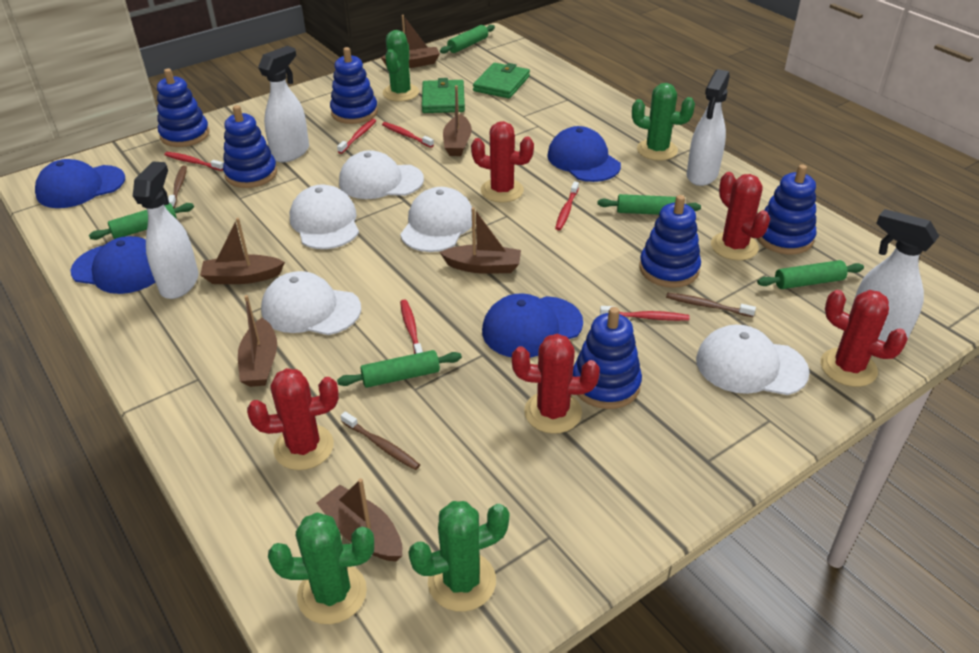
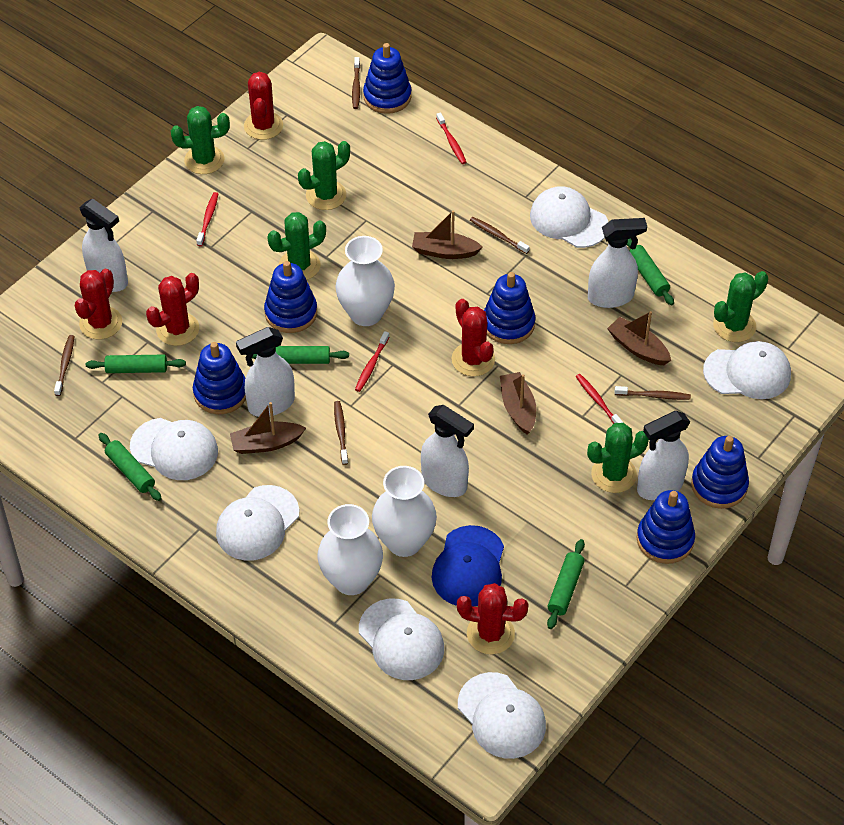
blue cap: [35,159,125,208] [70,236,156,294] [482,293,583,358] [547,126,621,182] = 4 -> [432,525,504,606] = 1
brown boat: [200,218,285,284] [238,295,277,387] [317,478,402,561] [381,15,440,68] [439,207,521,274] [443,85,472,156] = 6 -> [230,402,306,454] [412,210,483,259] [500,372,536,435] [607,311,671,365] = 4
brown toothbrush: [168,166,187,209] [341,411,420,470] [666,293,756,317] = 3 -> [54,335,75,396] [334,401,348,465] [352,57,360,109] [470,217,530,254] [615,386,691,400] = 5
green cactus: [268,513,374,624] [382,30,419,101] [408,501,509,612] [632,83,695,161] = 4 -> [171,106,230,174] [267,212,326,280] [298,141,350,210] [587,423,649,493] [713,271,768,342] = 5
green wallet: [422,78,465,113] [473,63,530,98] = 2 -> none = 0
red toothbrush: [164,152,223,171] [337,119,376,154] [382,122,434,148] [400,299,423,354] [555,181,579,230] [600,306,689,321] = 6 -> [196,192,218,246] [355,331,389,392] [436,113,466,164] [576,374,623,424] = 4
white cap: [261,271,361,335] [290,185,359,249] [339,150,424,199] [400,187,472,252] [696,324,810,395] = 5 -> [130,418,218,480] [216,485,299,561] [359,598,444,680] [458,672,546,759] [530,186,608,248] [703,341,791,399] = 6
white spray bottle: [133,161,198,299] [258,46,309,163] [687,69,730,186] [852,209,939,342] = 4 -> [79,199,128,292] [236,327,295,417] [421,405,474,497] [588,218,647,308] [637,411,690,500] = 5
white vase: none = 0 -> [317,504,383,595] [335,236,395,326] [372,466,437,557] = 3

